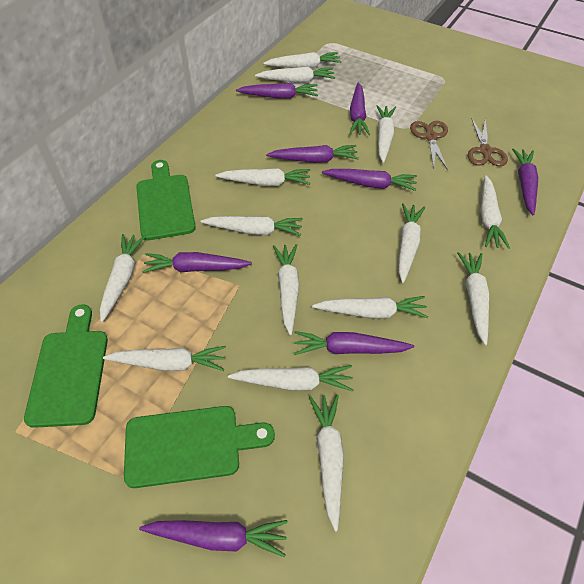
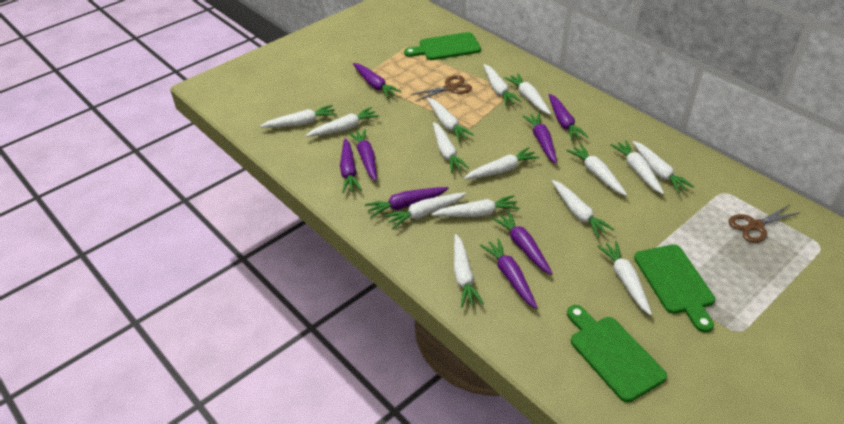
white carrot: [100,234,146,322] [103,346,226,371] [201,216,303,236] [215,168,310,186] [228,365,354,392] [255,67,335,83] [263,52,341,68] [273,244,299,335] [309,394,344,532] [312,296,428,318] [377,105,396,163] [399,203,425,283] [457,252,489,345] [481,175,510,249] = 14 -> [260,105,337,128] [305,107,379,137] [384,192,466,229] [427,98,474,141] [431,195,520,217] [433,122,469,173] [454,234,484,307] [464,147,540,179] [484,64,521,106] [504,73,551,115] [552,180,614,238] [566,144,627,196] [597,241,652,315] [610,140,664,194] [633,141,694,193] = 15

